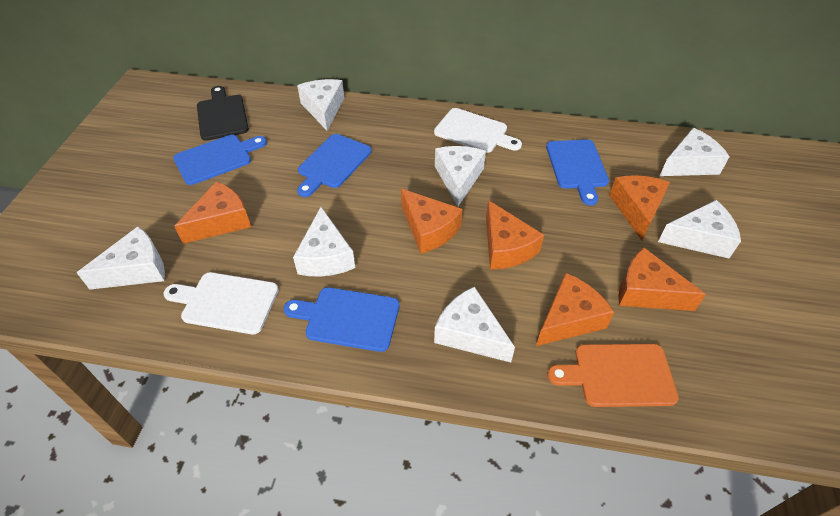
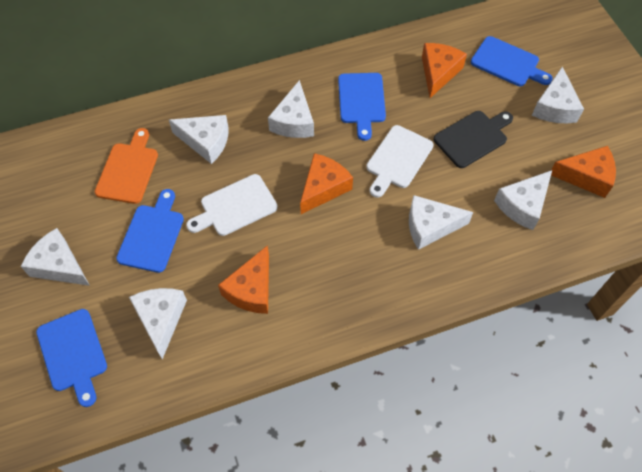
orange cheese: [174,181,251,244] [401,189,463,254] [486,200,544,270] [536,273,614,346] [609,175,670,240] [619,247,706,311] = 6 -> [218,245,269,314] [300,153,353,214] [422,43,467,98] [551,146,616,198] = 4

